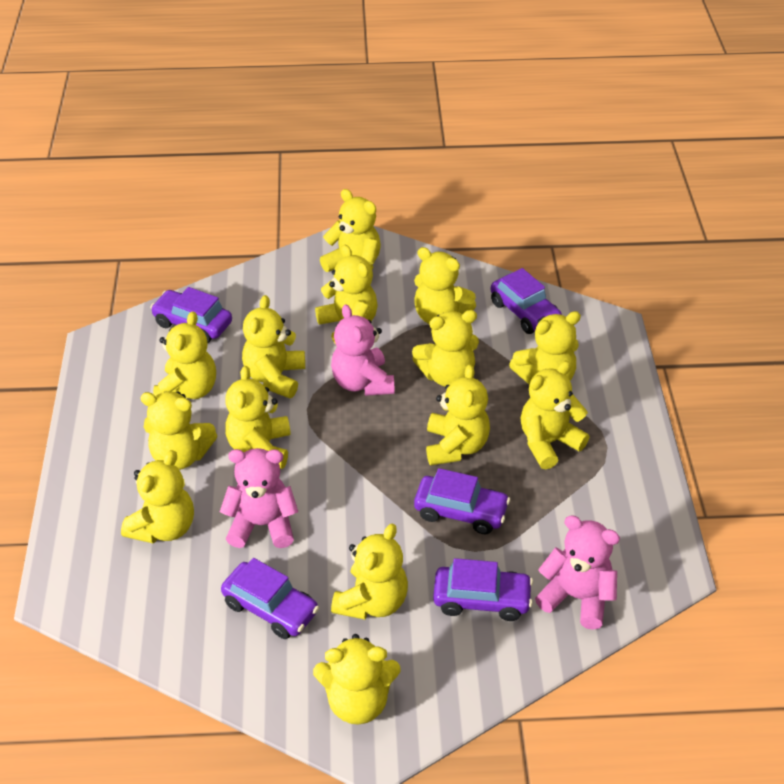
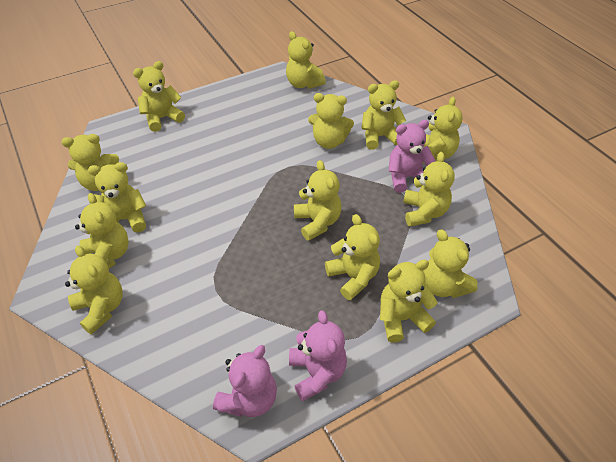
purple car: [150,287,232,343] [221,558,319,639] [414,468,510,534] [433,558,533,621] [491,268,562,334] = 5 -> none = 0

